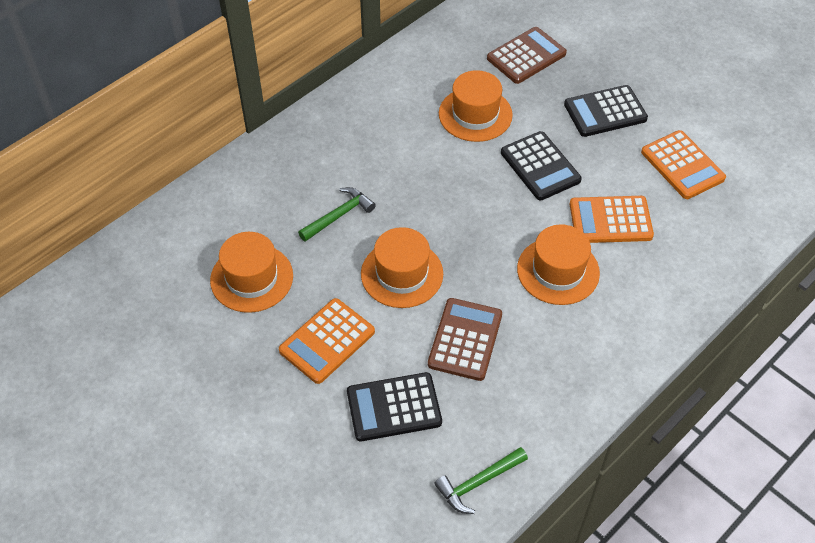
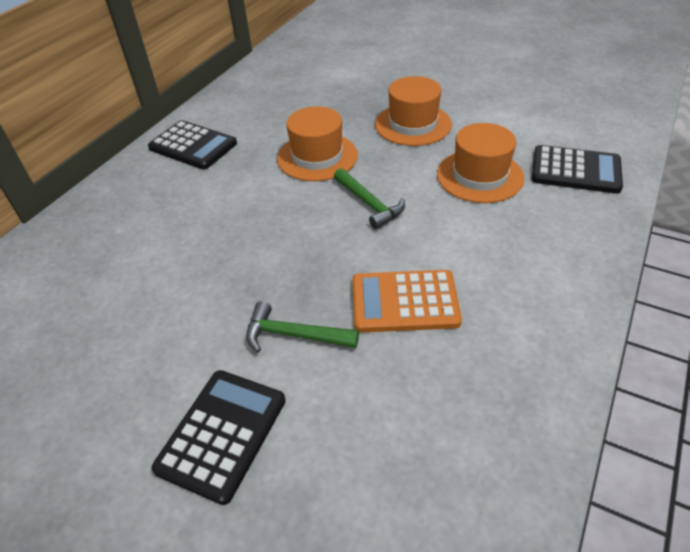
brown calculator: [428,298,502,381] [487,27,567,84] = 2 -> none = 0
orange calculator: [279,298,375,384] [570,196,654,243] [641,130,726,199] = 3 -> [352,270,462,333] = 1
orange hat: [210,232,293,313] [361,227,443,308] [439,70,513,142] [517,224,600,305] = 4 -> [277,106,358,181] [375,76,452,146] [437,123,524,203] = 3

